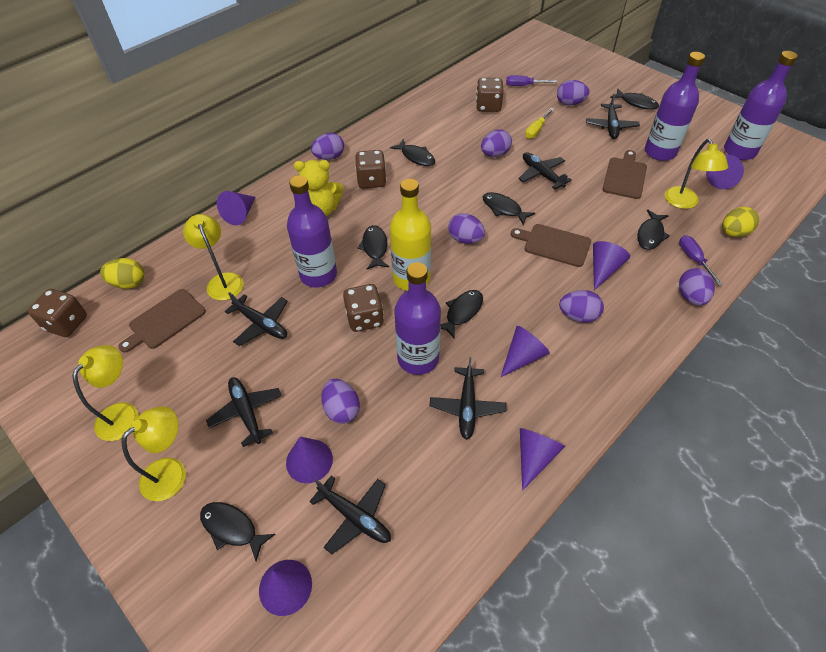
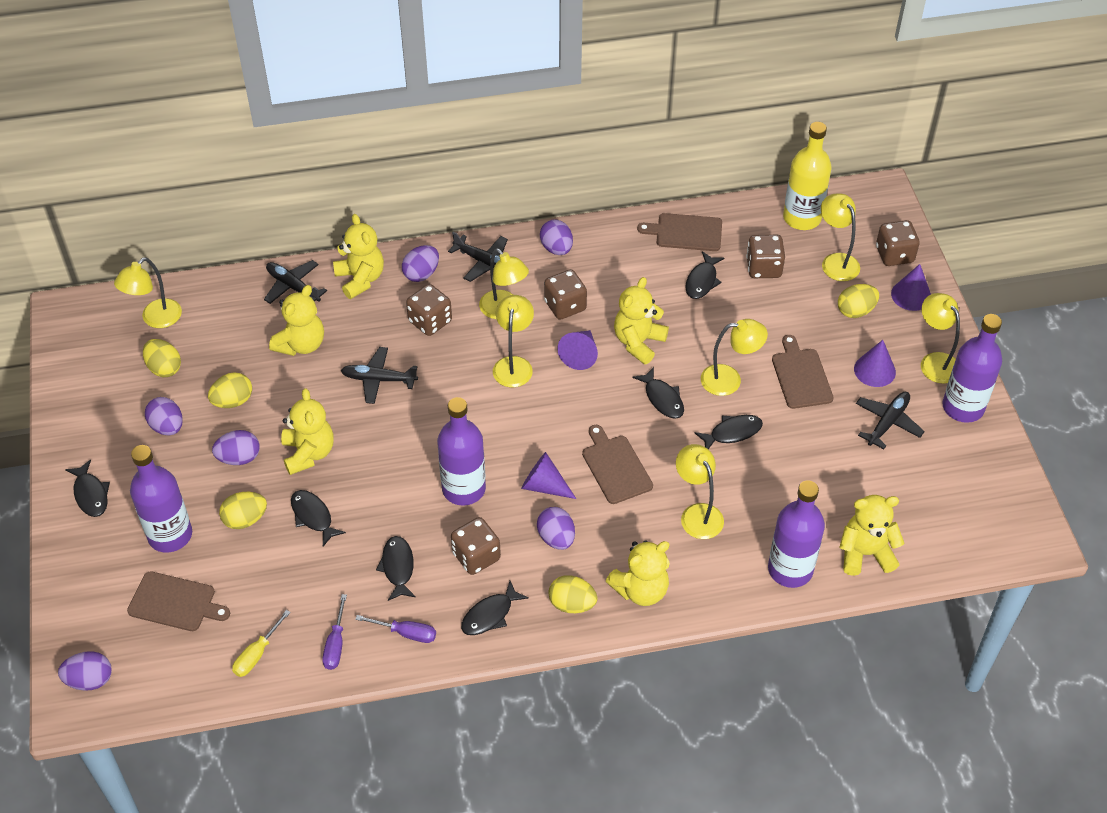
black plane: [206,377,282,447] [225,292,288,346] [309,475,391,554] [430,357,506,440] [518,152,572,189] [586,94,640,139] = 6 -> [264,260,327,304] [341,347,418,404] [448,232,508,282] [856,392,925,449] = 4
brown cutting board: [118,289,206,353] [511,224,591,267] [603,150,647,199] = 3 -> [127,571,230,631] [582,425,653,504] [637,213,722,251] [772,335,834,409] = 4
brown dice: [28,289,87,337] [343,284,384,332] [355,150,387,189] [476,78,503,112] = 4 -> [406,284,452,336] [451,517,501,575] [544,269,587,320] [746,235,785,278] [876,220,920,266] = 5
purple cone: [217,191,255,225] [259,560,312,616] [286,437,333,483] [501,326,550,377] [520,428,565,491] [593,241,630,290] [706,154,744,189] = 7 -> [521,452,576,499] [557,330,598,370] [854,340,896,387] [891,264,931,311] = 4
purple egg: [311,133,344,160] [321,379,360,424] [448,213,485,244] [481,129,512,157] [557,80,590,105] [559,290,604,323] [679,268,715,306] = 7 -> [58,651,112,691] [145,397,183,435] [212,430,260,465] [402,245,439,282] [537,507,575,550] [540,219,573,255] = 6
yellow egg: [100,258,145,289] [722,207,759,237] = 2 -> [143,339,181,377] [208,372,252,408] [219,492,267,529] [548,575,598,613] [838,284,879,318] = 5
yellow lamp: [72,345,139,441] [122,406,186,501] [183,214,244,301] [665,139,728,209] = 4 -> [114,257,182,328] [479,248,529,319] [493,295,534,387] [676,444,724,539] [701,319,768,396] [821,194,860,281] [921,293,960,384] = 7
yellow teddy bear: [294,160,344,216] = 1 -> [269,285,324,356] [281,388,334,475] [333,214,384,299] [606,540,670,606] [614,277,669,365] [839,495,905,576] = 6

